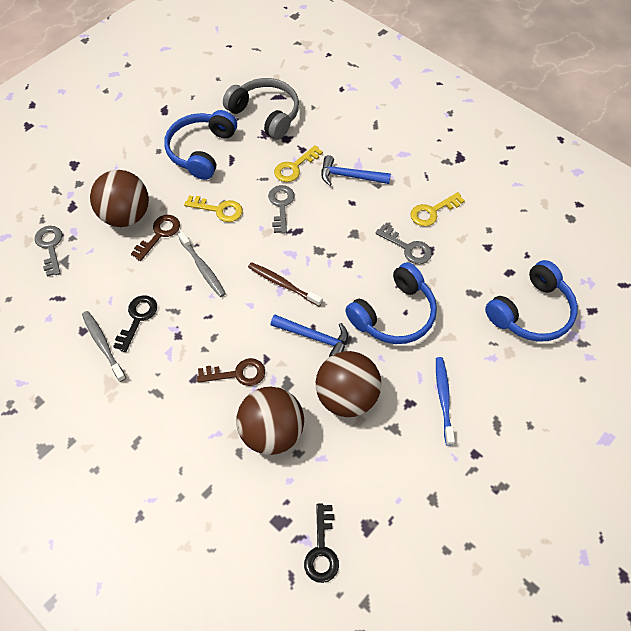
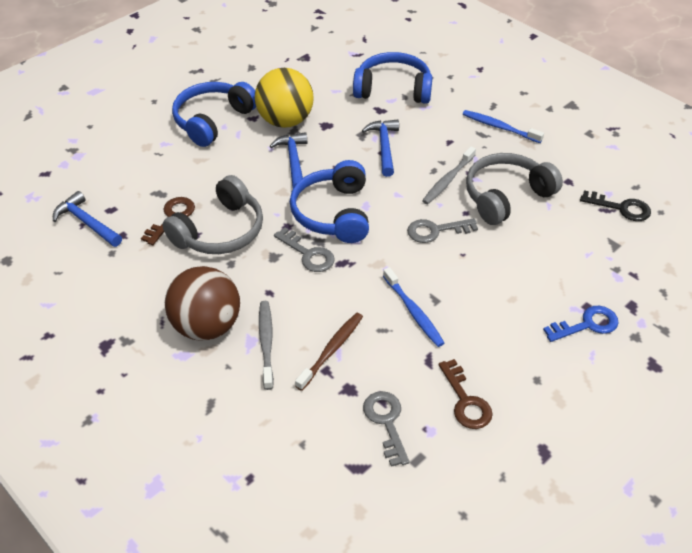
black key: [113,295,157,352] [304,503,339,583] = 2 -> [580,190,651,221] = 1
blue hammer: [271,315,348,357] [321,155,391,186] = 2 -> [53,191,122,247] [270,132,307,188] [362,120,399,177] = 3
blue key: none = 0 -> [543,306,619,342] = 1
blue toothbrush: [436,357,455,446] = 1 -> [383,267,444,347] [463,110,544,143] = 2
brown ball: [90,170,149,227] [236,387,304,455] [316,351,382,417] = 3 -> [165,266,240,341] = 1
grey headphones: [223,78,299,140] = 1 -> [162,175,263,254] [466,153,563,225] = 2
yellow ball: none = 0 -> [255,68,314,128] = 1
yellow key: [184,196,243,222] [274,145,323,182] [410,192,465,226] = 3 -> none = 0

